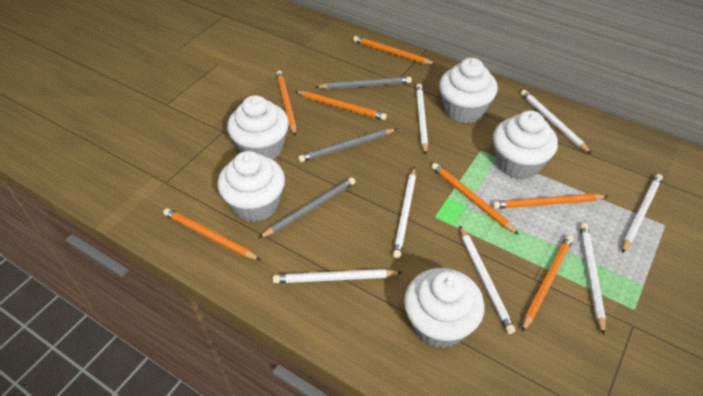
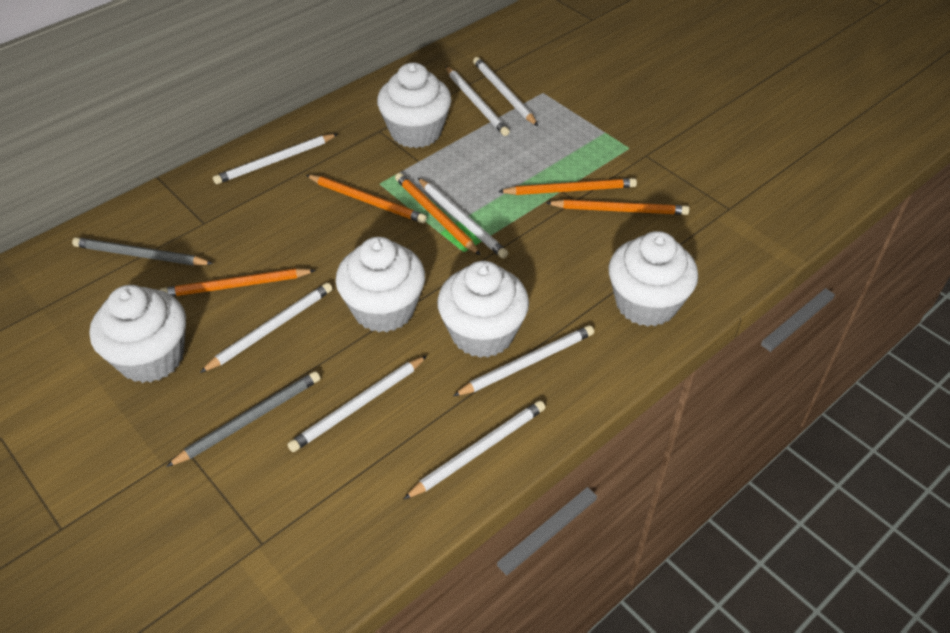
grey pencil: [259,177,355,238] [298,128,397,162] [316,77,412,89] = 3 -> [72,237,213,266] [166,371,320,467] = 2
orange pencil: [163,208,261,261] [276,70,296,136] [295,91,387,120] [353,36,436,65] [431,163,519,235] [493,193,608,209] [522,235,574,332] = 7 -> [160,268,316,297] [306,175,427,223] [395,173,480,255] [498,178,637,195] [546,199,690,215] = 5
white pencil: [273,269,403,283] [393,167,416,259] [416,84,428,155] [460,226,515,334] [521,90,592,154] [580,223,606,335] [622,174,663,253] = 7 -> [200,283,332,373] [213,134,338,184] [287,356,427,452] [403,400,545,500] [418,178,508,259] [445,66,510,136] [453,325,594,396] [473,57,538,126] = 8

